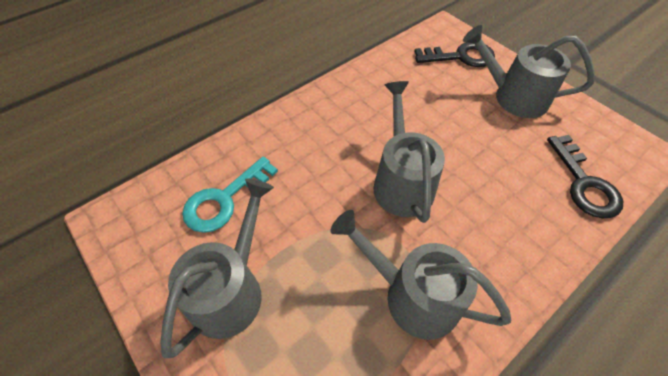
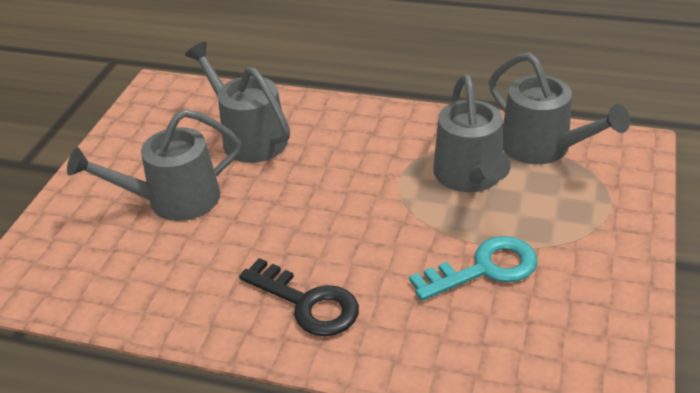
black key: [414,42,495,67] [547,135,623,219] = 2 -> [239,258,359,337] = 1

